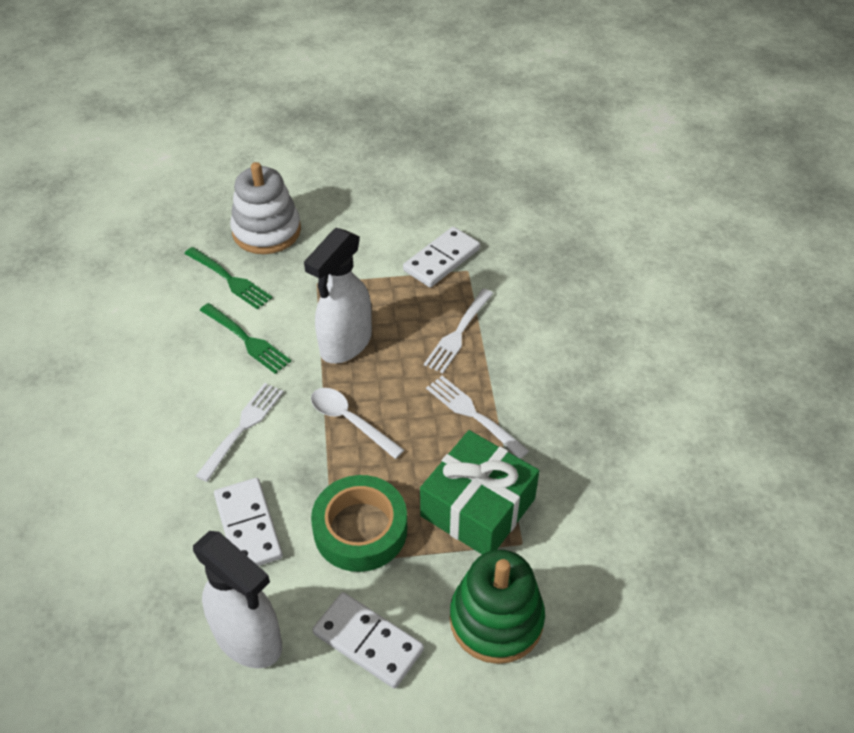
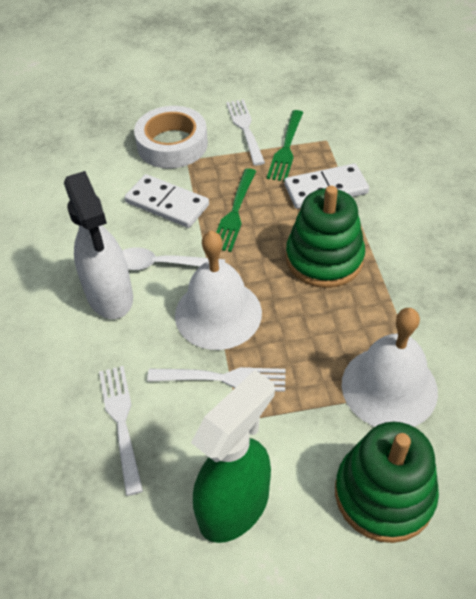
green gift: [420,430,539,554] = 1 -> none = 0
green spray bottle: none = 0 -> [191,370,275,543] = 1
green stacking toy: [450,550,545,664] = 1 -> [286,186,365,288] [335,422,439,543] = 2
green tape: [311,475,407,572] = 1 -> none = 0
white bell: none = 0 -> [175,231,262,350] [342,308,438,427] = 2
white domino: [214,478,283,566] [312,592,424,689] [403,227,480,287] = 3 -> [124,174,209,228] [284,163,369,209] = 2
white spray bottle: [193,531,282,668] [304,228,372,364] = 2 -> [64,171,133,319] = 1
white stacking toy: [230,162,301,254] = 1 -> none = 0
white tape: none = 0 -> [134,106,208,168] = 1

